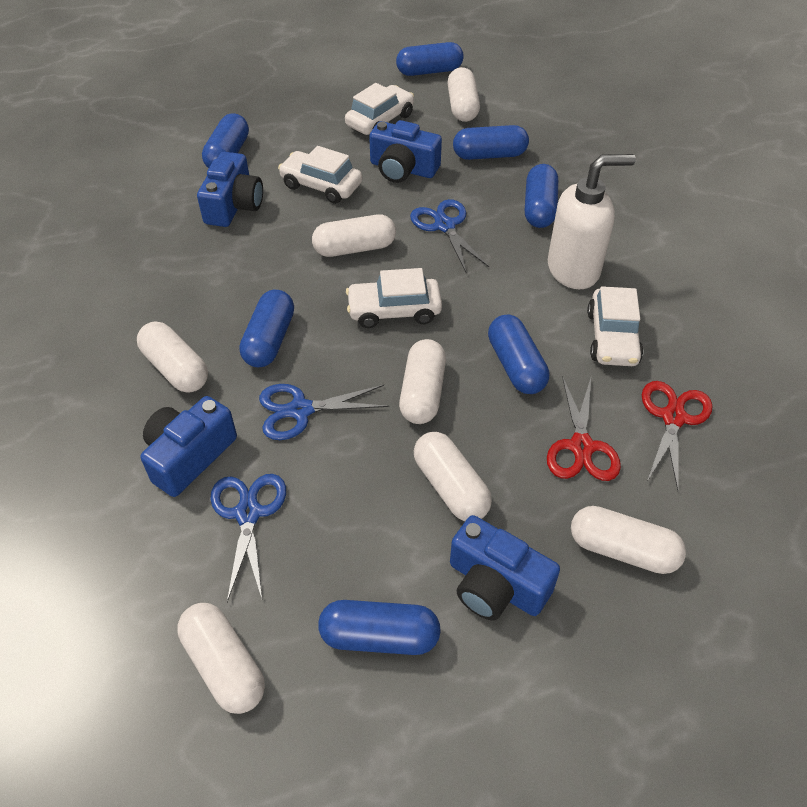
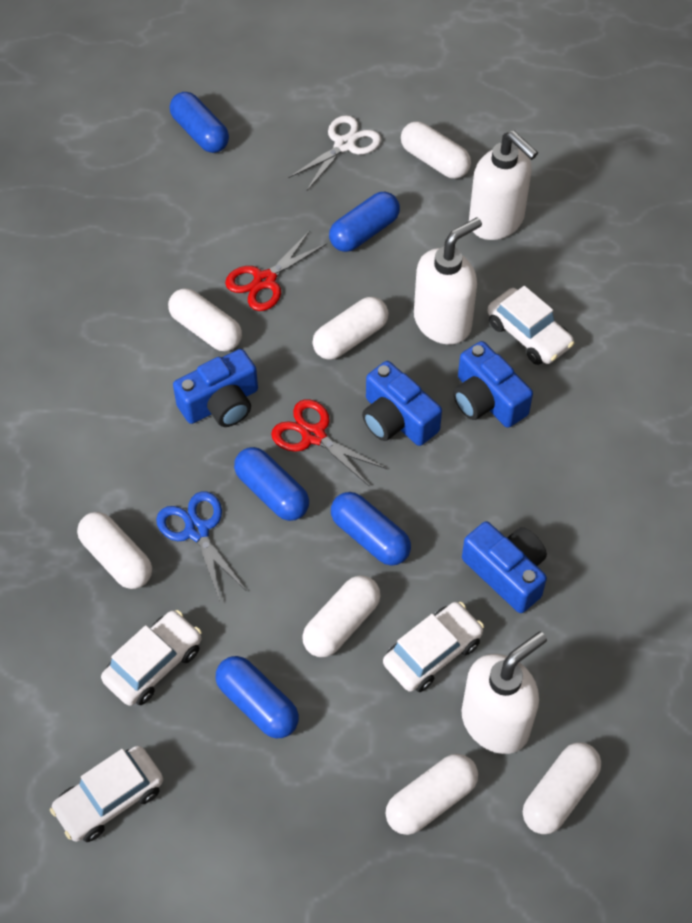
blue capsule: [202,113,249,168] [239,290,294,367] [318,600,441,655] [396,42,464,76] [453,125,529,160] [488,315,549,394] [525,164,558,228] = 7 -> [170,92,229,153] [216,656,299,738] [234,447,309,521] [329,192,400,252] [331,492,411,566] = 5
blue scissors: [210,474,286,602] [259,384,389,440] [410,199,489,272] = 3 -> [156,491,246,601] = 1
white scissors: none = 0 -> [288,115,381,190] = 1
white soap dispenser: [548,154,636,289] = 1 -> [414,217,482,345] [462,632,547,754] [469,131,538,240] = 3

